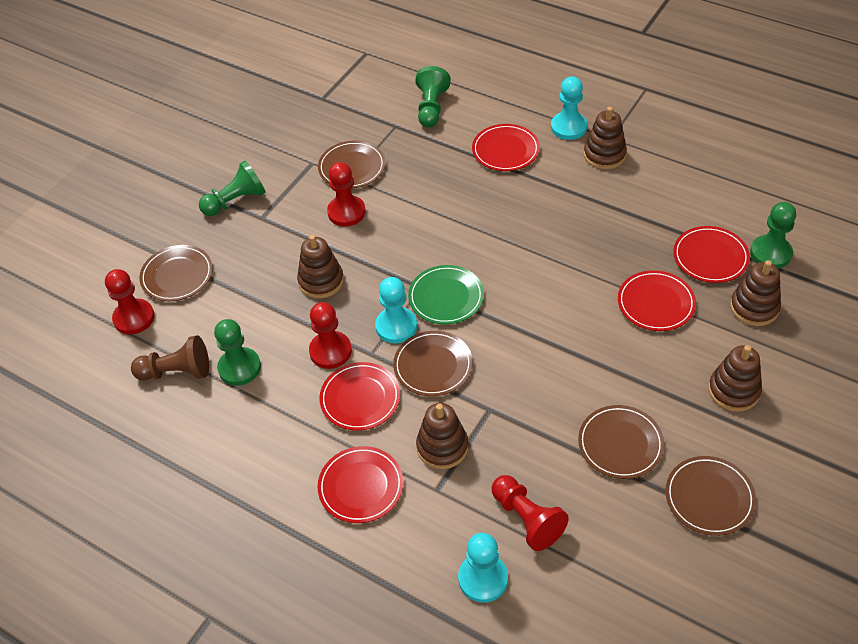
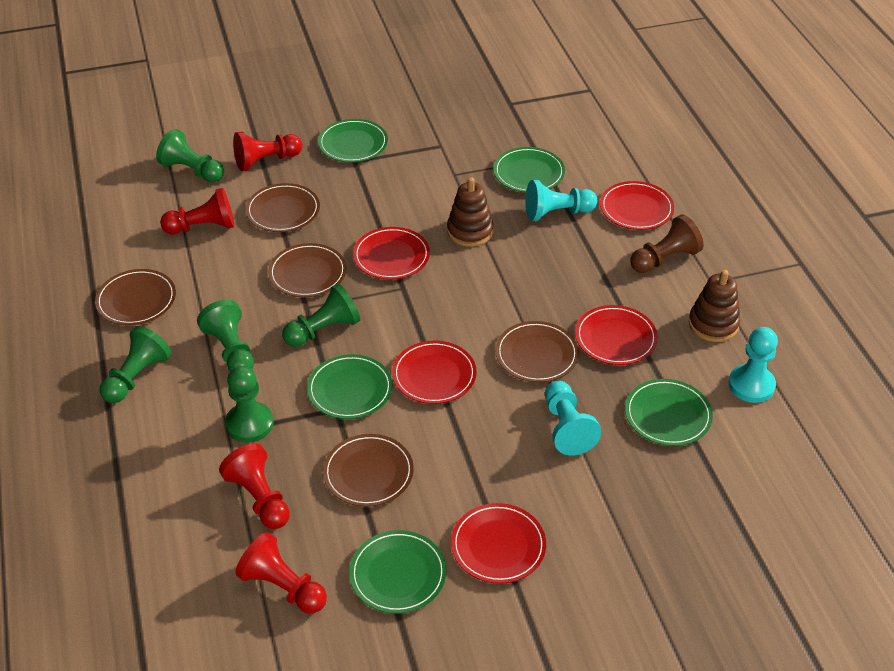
brown stacking toy: [297,235,344,298] [416,403,469,469] [584,107,627,169] [708,345,762,412] [730,260,781,326] = 5 -> [447,177,494,247] [688,270,740,342] = 2
green pawn: [199,161,266,216] [214,319,261,386] [415,66,451,127] [750,202,796,268] = 4 -> [100,326,172,403] [156,129,224,183] [197,300,254,371] [225,365,273,443] [282,283,360,347] = 5
green plate: [408,265,484,324] = 1 -> [307,354,392,419] [318,119,388,162] [349,530,446,614] [493,147,565,193] [625,379,713,446] = 5

